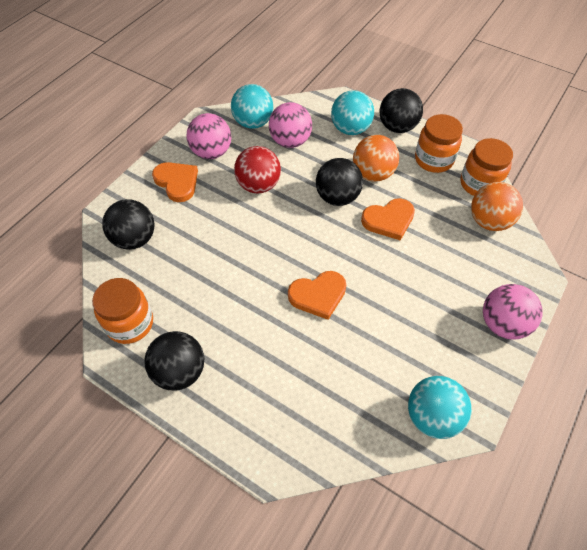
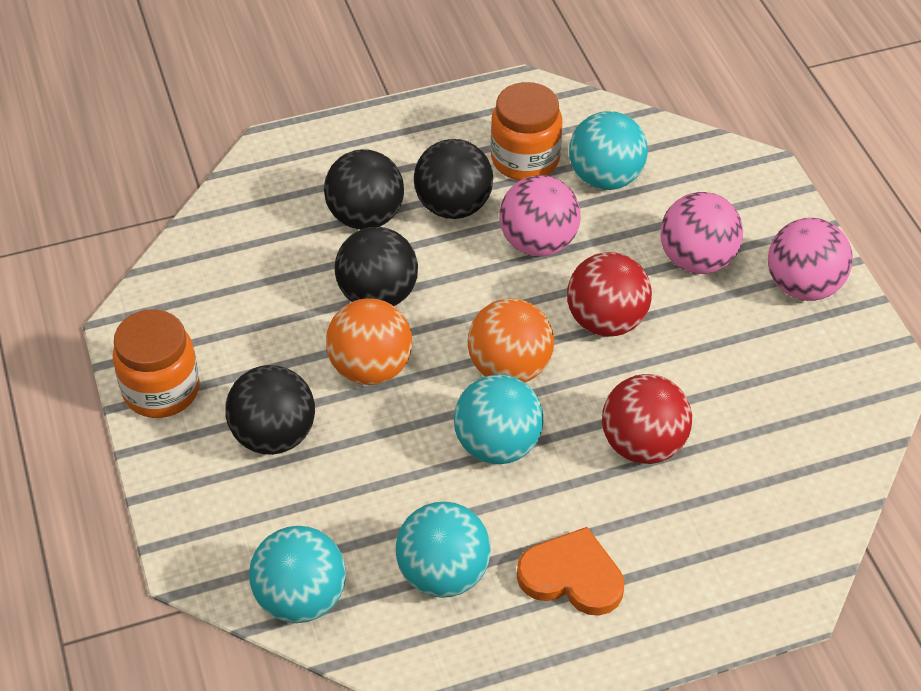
orange heart: [152,162,198,202] [288,271,346,320] [361,198,415,241] = 3 -> [517,527,624,616] = 1
orange jar: [92,278,153,344] [415,114,463,173] [460,138,513,196] = 3 -> [113,309,200,418] [491,82,562,180] = 2
red ball: [234,146,281,194] = 1 -> [567,252,652,337] [602,374,692,464] = 2
turquoise ball: [231,84,273,129] [331,90,374,135] [408,376,472,439] = 3 -> [249,526,346,623] [396,501,491,598] [454,374,543,464] [569,111,648,190] = 4

